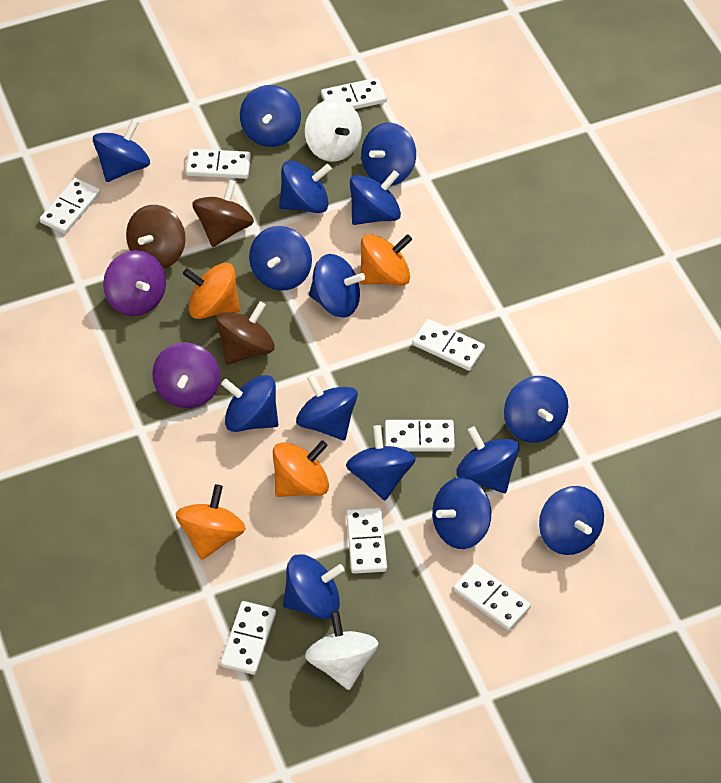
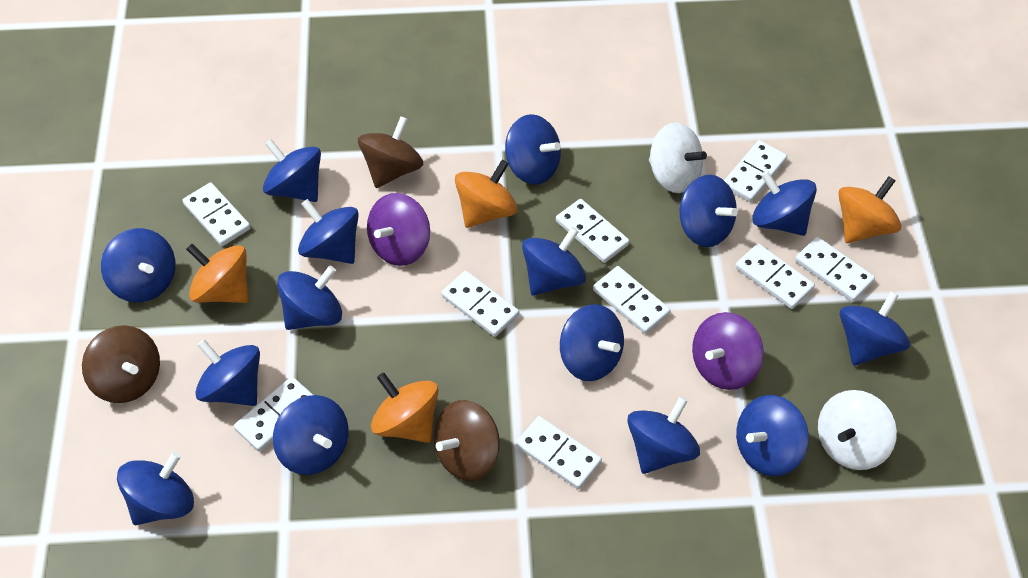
white domino: [40,178,101,234] [186,149,251,179] [221,601,276,675] [321,78,387,109] [346,507,387,574] [385,420,455,452] [412,319,485,371] [453,564,531,631] = 8 -> [182,183,251,246] [234,377,313,452] [441,271,519,337] [516,416,602,489] [556,199,629,263] [593,266,670,334] [724,140,787,202] [735,243,815,309] [795,237,875,302] = 9

